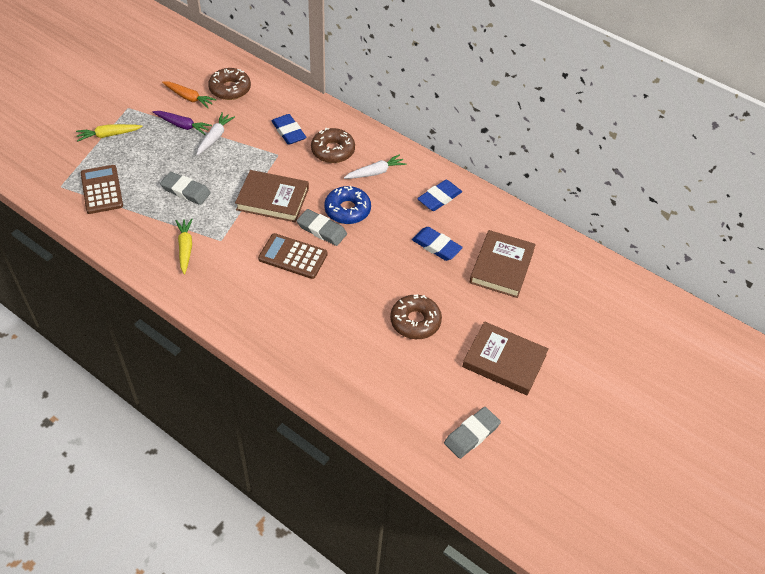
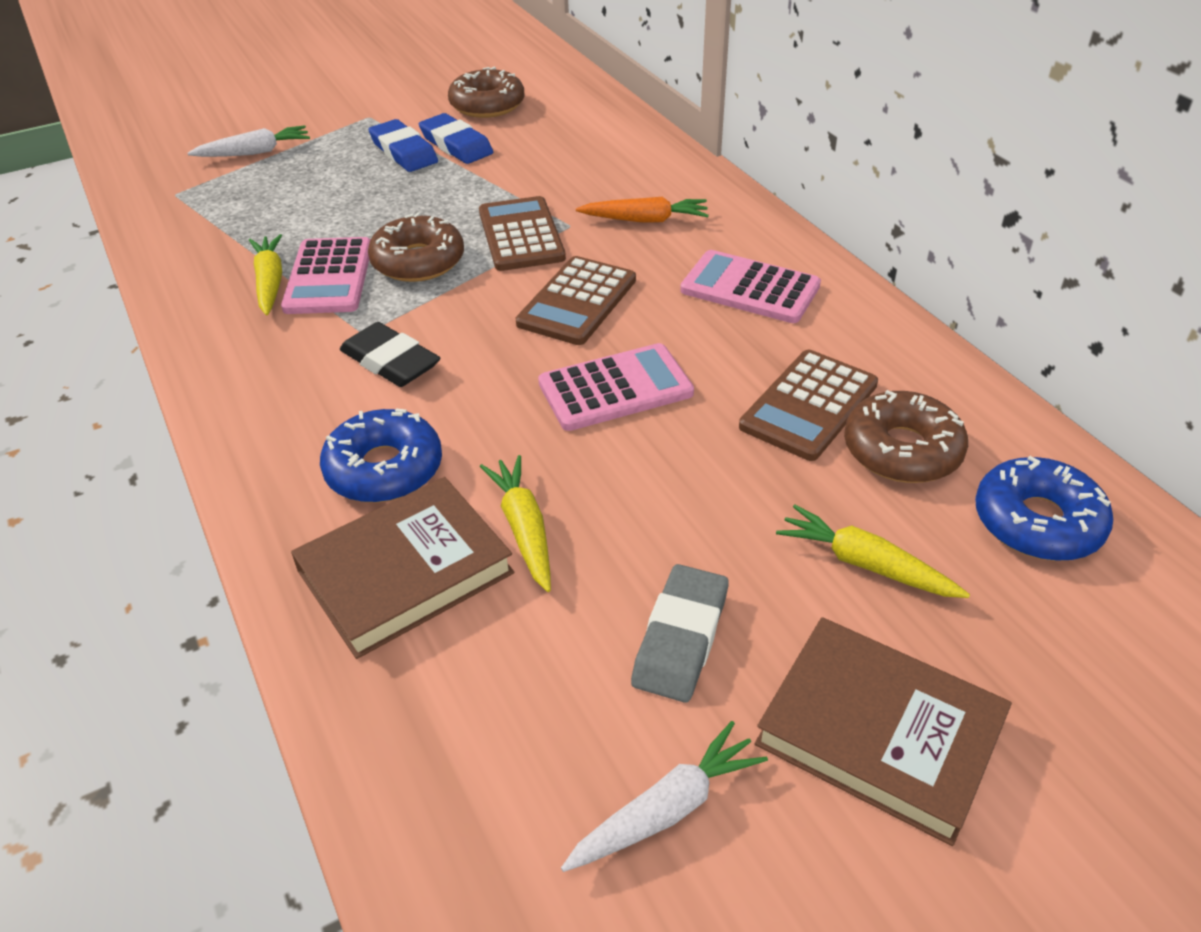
black eraser: none = 0 -> [340,322,440,387] = 1
blue donut: [324,186,371,224] = 1 -> [320,408,442,503] [975,456,1113,561] = 2
blue eraser: [272,114,306,145] [412,227,463,261] [417,180,462,211] = 3 -> [368,119,438,172] [419,113,493,164] = 2
brown book: [235,170,309,222] [462,321,548,396] [470,230,536,298] = 3 -> [291,477,514,659] [755,617,1012,846] = 2
brown calculator: [81,165,123,214] [258,233,328,279] = 2 -> [479,196,566,271] [516,256,636,345] [739,350,878,461] = 3
grey eraser: [160,172,211,205] [297,209,347,246] [444,407,501,459] = 3 -> [631,564,729,703] = 1
pink calculator: none = 0 -> [281,237,371,314] [538,343,694,431] [680,250,821,323] = 3
purple carrot: [153,111,212,135] = 1 -> none = 0
yellow carrot: [76,124,143,141] [175,219,192,274] = 2 -> [249,234,282,315] [480,455,551,592] [776,504,970,598] = 3

